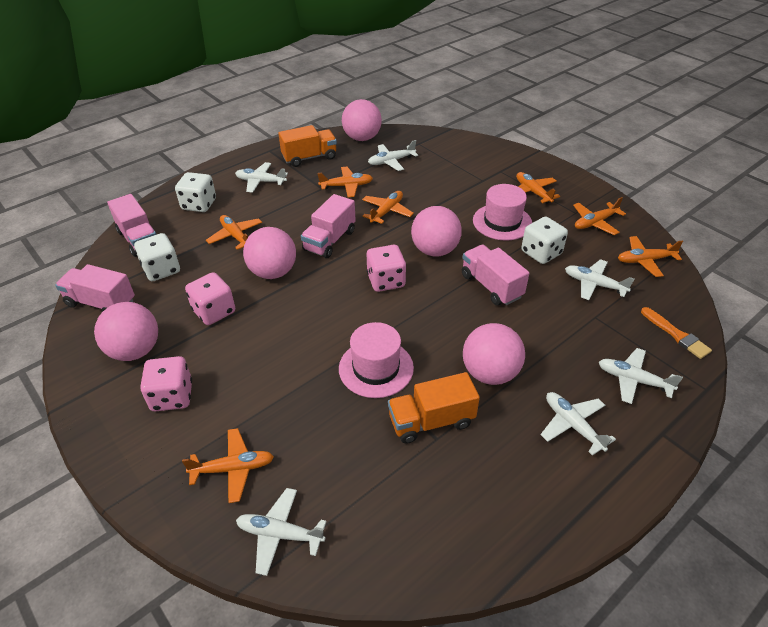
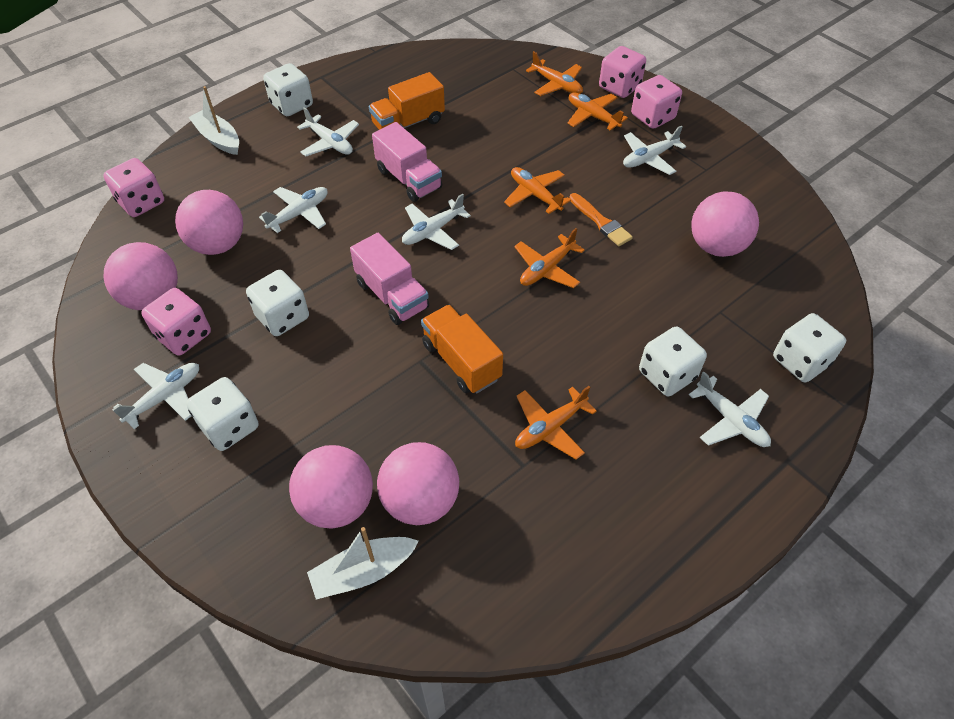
orange plane: [182,428,274,503] [206,215,262,250] [317,167,373,197] [362,191,414,224] [516,172,560,204] [573,197,626,235] [618,236,683,277] = 7 -> [504,167,571,214] [514,228,585,288] [515,386,597,460] [526,51,583,96] [568,92,628,130] = 5
pink dice: [140,356,192,411] [185,272,235,325] [367,245,406,292] = 3 -> [103,158,164,217] [141,288,211,356] [599,46,646,98] [631,75,682,129] = 4
pink hat: [339,322,414,398] [473,184,532,241] = 2 -> none = 0
pink truck: [55,264,135,312] [107,194,157,257] [301,194,356,258] [462,244,529,306] = 4 -> [350,233,429,325] [372,122,442,202] = 2
white boat: none = 0 -> [188,86,239,155] [307,527,419,600] = 2
white dice: [134,233,180,281] [175,172,216,212] [521,217,568,264] = 3 -> [186,377,259,451] [246,270,309,336] [263,63,313,116] [639,326,707,396] [773,313,846,382] = 5

